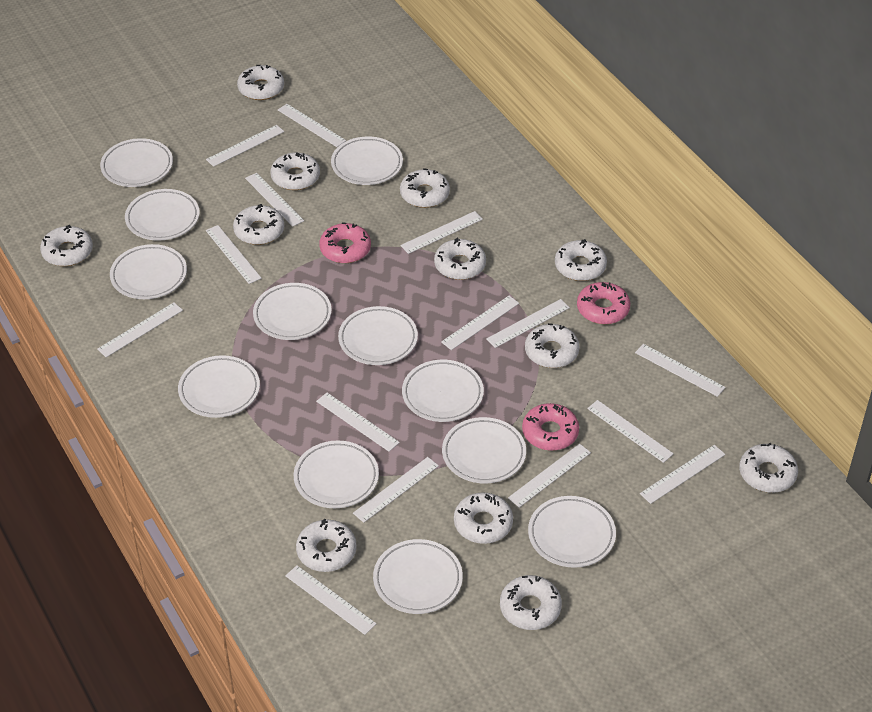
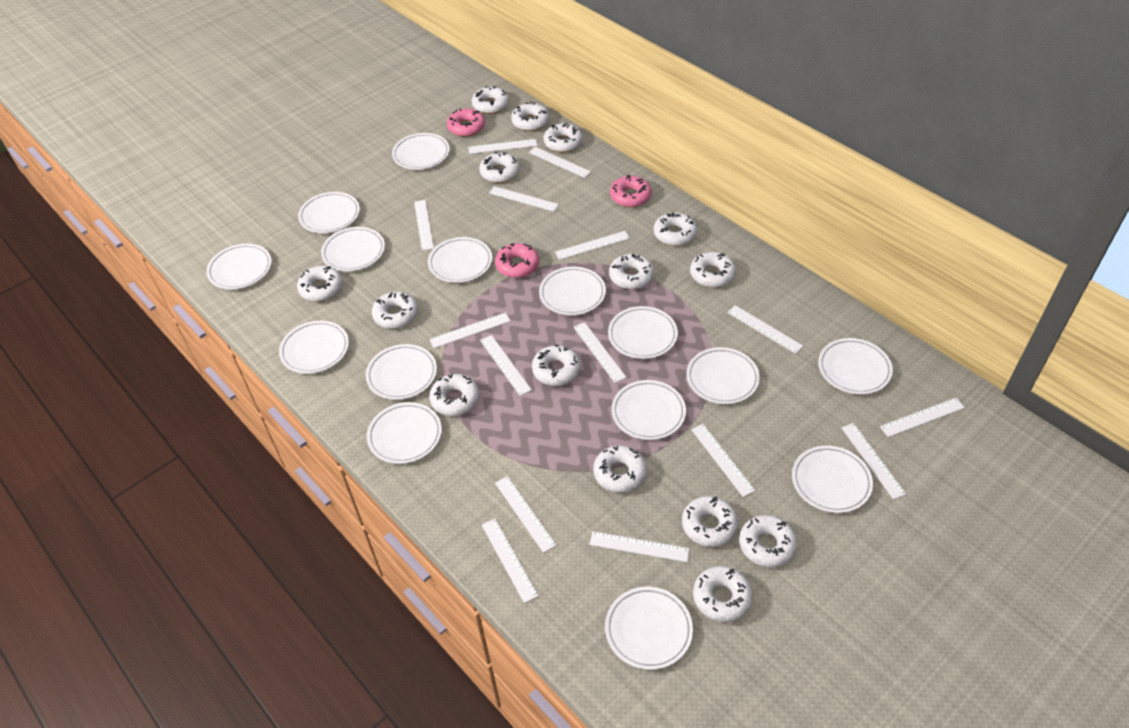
white donut: [40,225,93,266] [233,204,284,245] [237,65,284,100] [270,153,320,190] [296,519,357,572] [400,168,450,208] [434,238,486,280] [454,492,513,544] [500,575,562,630] [525,323,579,368] [555,239,607,281] [739,443,798,493] = 12 -> [297,266,343,301] [372,292,418,329] [429,374,479,416] [472,86,509,114] [479,152,520,183] [511,102,550,131] [532,345,581,386] [544,123,583,152] [593,445,647,492] [609,254,654,289] [654,212,697,246] [682,496,738,547] [690,252,736,287] [693,566,752,622] [739,515,797,567] = 15
white plate: [100,138,173,187] [110,244,187,299] [125,189,200,241] [178,355,260,418] [253,283,332,340] [294,441,379,508] [331,137,403,185] [338,306,418,365] [373,539,463,614] [402,360,484,422] [442,417,526,483] [528,496,616,568] = 12 -> [206,244,272,290] [279,321,349,374] [298,192,360,233] [321,227,385,272] [366,344,437,400] [367,402,442,464] [392,133,450,170] [428,237,492,283] [539,267,606,315] [605,587,693,670] [608,306,678,359] [611,380,686,440] [686,347,760,404] [792,446,873,513] [818,338,893,395] = 15

